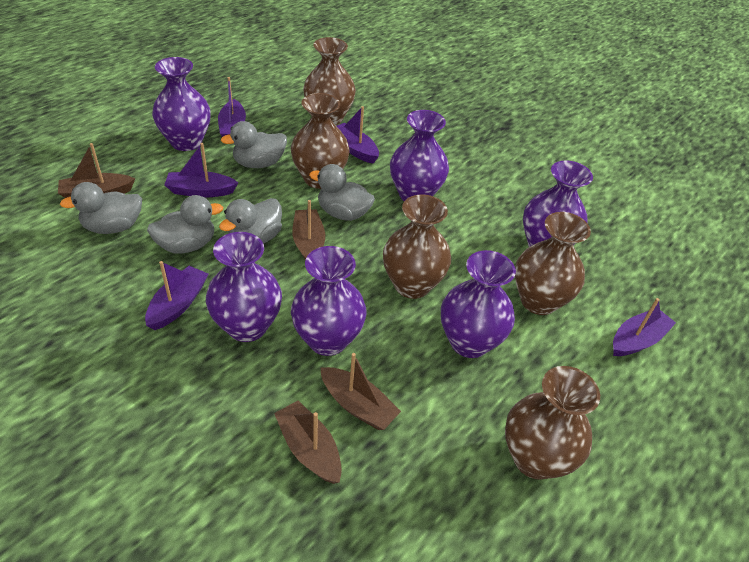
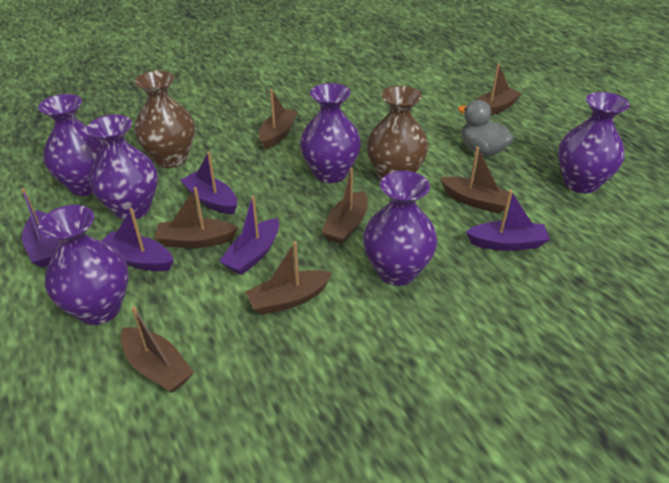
brown boat: [58,143,135,198] [274,400,342,484] [292,200,325,260] [320,353,401,430] = 4 -> [121,306,194,393] [155,187,238,248] [245,241,332,315] [259,89,298,149] [321,168,368,245] [440,147,515,214] [477,63,522,115] = 7
brown vase: [291,93,350,189] [303,37,356,125] [383,195,451,299] [505,366,600,480] [515,212,591,315] = 5 -> [134,70,195,168] [367,86,429,180] = 2
grey duck: [60,182,142,234] [147,195,223,254] [219,198,282,244] [221,121,287,168] [309,164,375,221] = 5 -> [458,100,514,156] = 1

